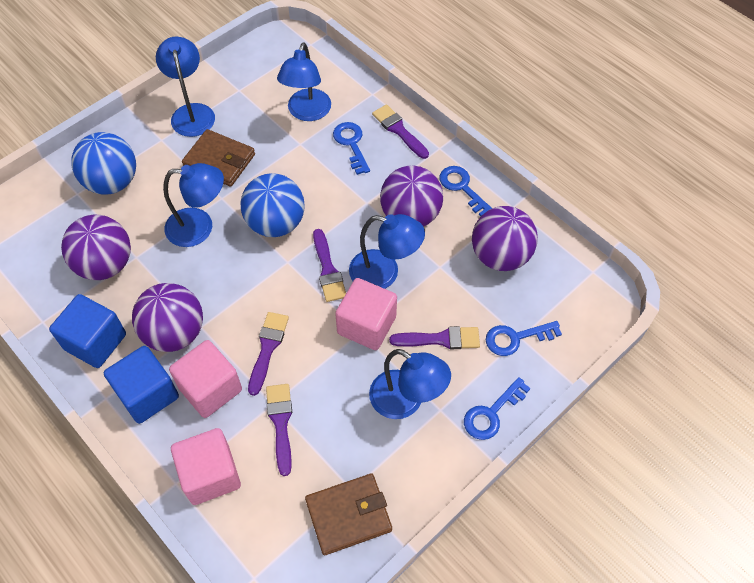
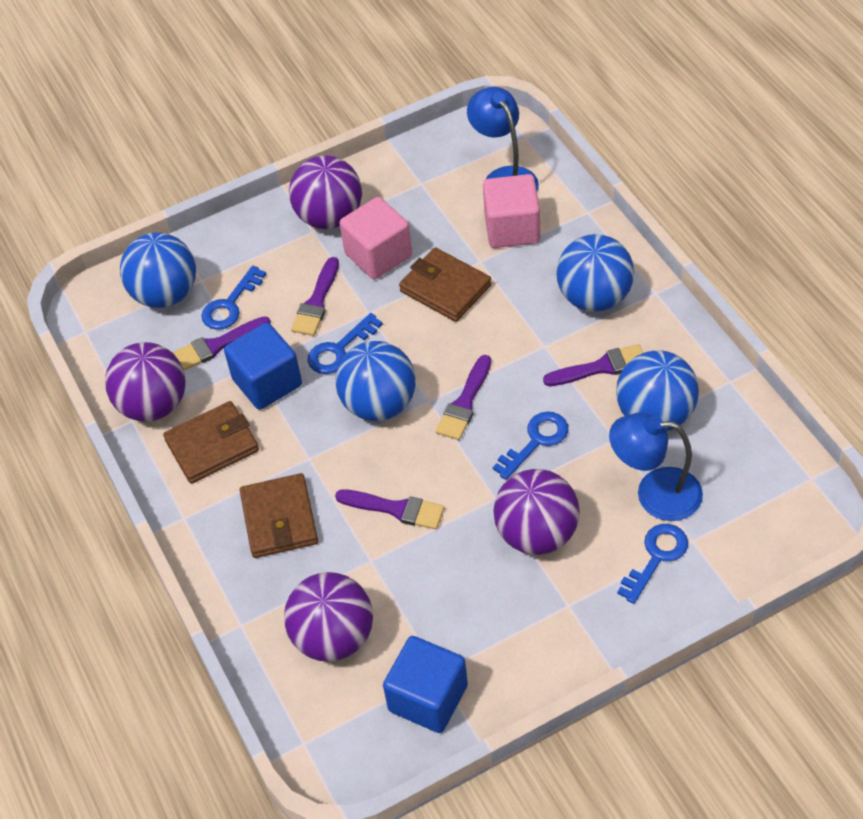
blue ball: [71,132,136,194] [240,173,305,237] = 2 -> [120,232,196,308] [335,341,416,421] [556,234,634,312] [616,350,699,431] = 4
blue lamp: [156,37,215,137] [163,163,224,247] [277,43,331,121] [349,214,425,289] [369,349,451,419] = 5 -> [467,87,539,191] [609,413,703,521] = 2
brown wallet: [182,129,255,187] [305,473,392,555] = 2 -> [163,401,259,484] [240,473,318,558] [399,247,492,322] = 3
pink cube: [169,340,242,418] [171,428,241,505] [335,278,397,350] = 3 -> [340,197,412,279] [483,174,540,248] = 2

